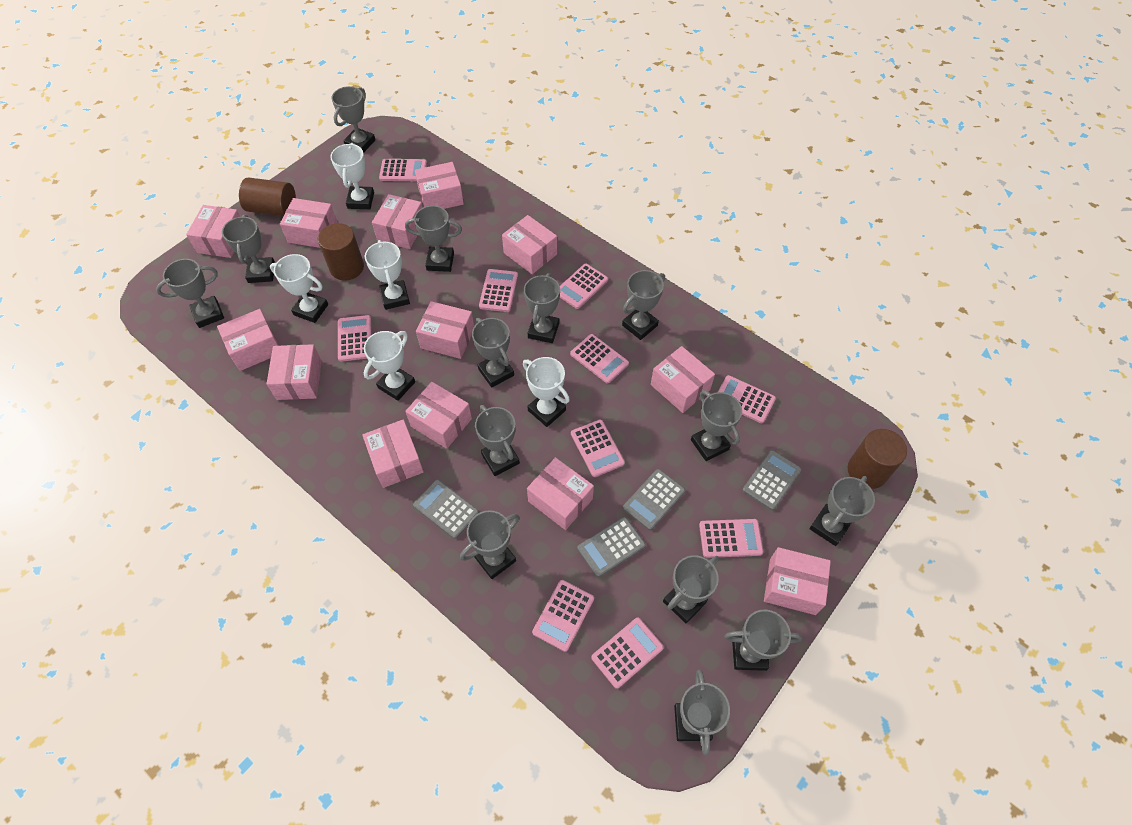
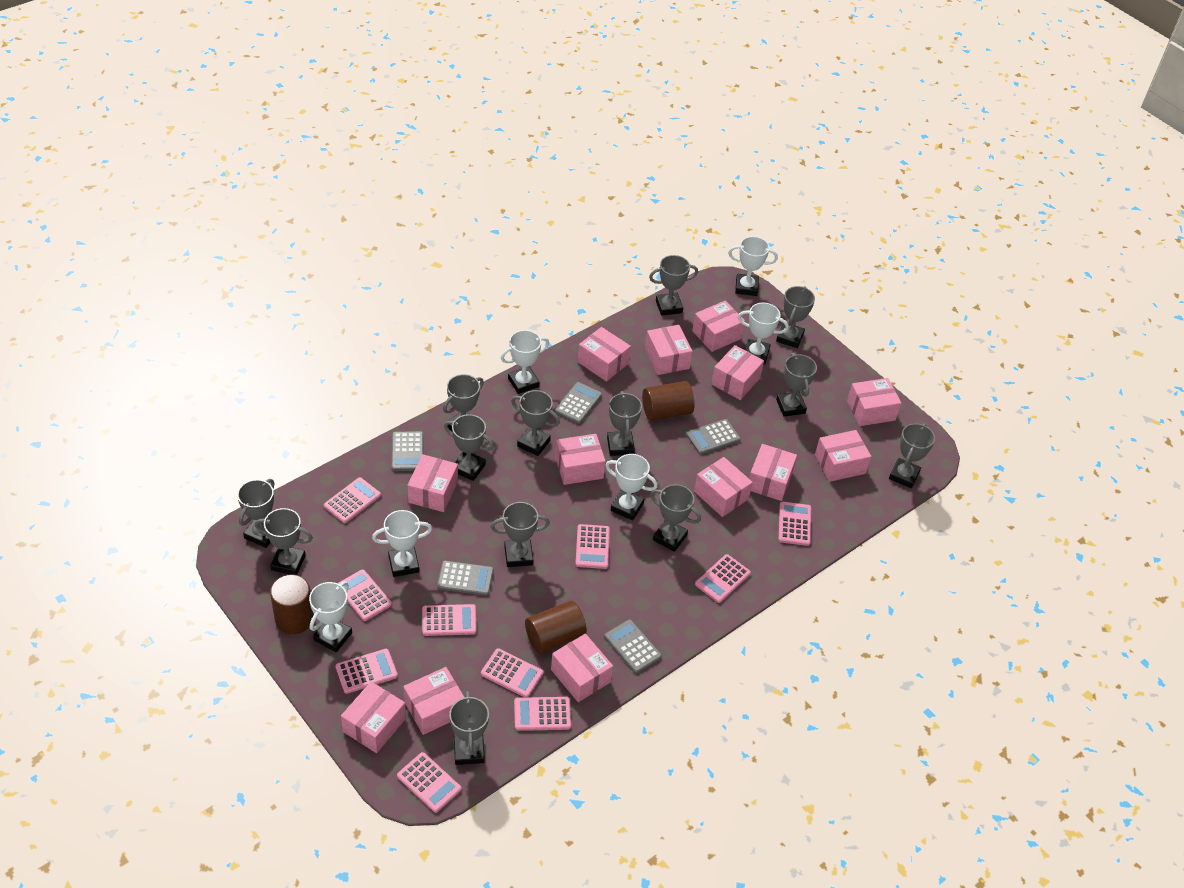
grey calculator: [413,480,479,539] [577,517,646,577] [623,469,685,530] [742,450,801,510] = 4 -> [392,431,423,471] [437,561,494,596] [555,382,602,424] [604,619,662,673] [686,419,741,455] = 5
grey trophy: [156,259,224,328] [222,215,275,283] [331,86,375,153] [405,205,462,272] [460,510,520,579] [472,318,514,388] [475,405,520,476] [524,273,560,343] [622,270,665,340] [663,555,719,623] [674,670,730,756] [691,390,742,461] [724,610,803,671] [809,476,875,546] = 14 -> [237,479,274,548] [255,508,313,575] [443,374,484,432] [444,414,494,481] [449,692,489,765] [490,502,550,567] [511,390,560,456] [607,391,642,456] [649,255,698,316] [650,484,701,552] [776,286,815,348] [776,353,817,417] [889,423,935,488] = 13
white trophy: [270,254,328,323] [330,143,374,209] [364,331,415,401] [365,240,410,310] [523,357,570,427] = 5 -> [309,581,352,652] [372,510,432,577] [500,330,549,394] [605,454,658,520] [728,236,778,296] [738,303,789,365] = 6

